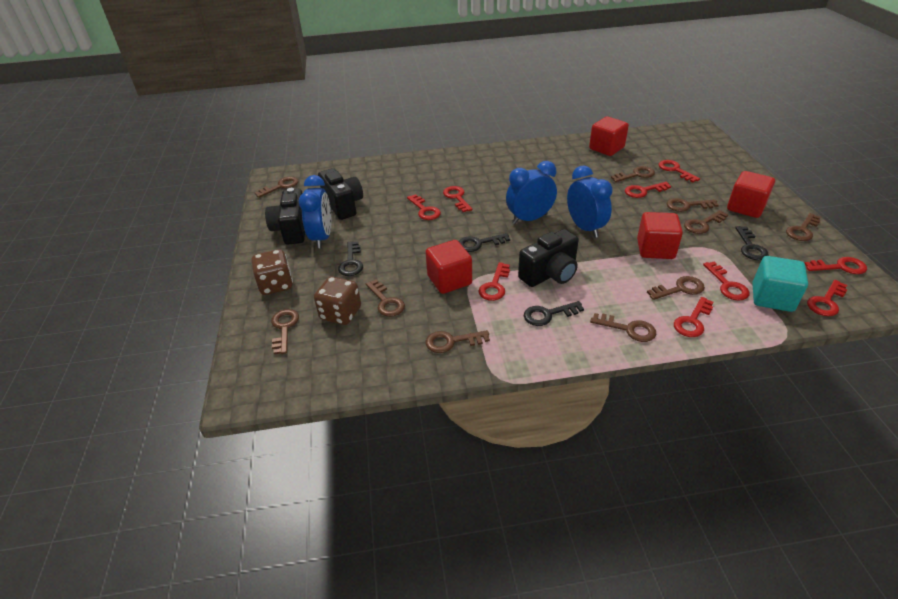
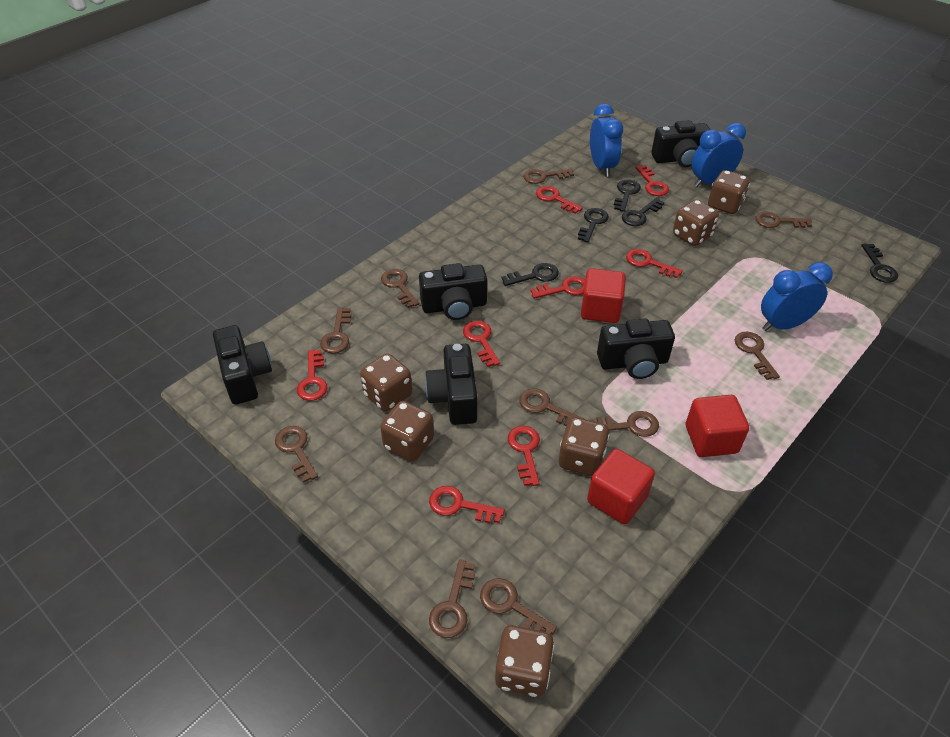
black camera: [265,188,305,245] [318,168,363,220] [518,229,579,287] = 3 -> [213,325,272,405] [419,263,487,320] [425,344,477,425] [597,318,675,379] [651,120,710,167] = 5
black key: [338,241,363,276] [459,233,510,252] [524,301,584,326] [735,226,769,260] = 4 -> [501,263,559,286] [578,208,609,242] [614,179,641,212] [622,198,664,226] [861,243,898,283] = 5
brown dice: [252,249,293,295] [314,276,361,325] = 2 -> [360,353,412,411] [380,401,434,461] [495,625,554,697] [559,417,610,476] [673,199,719,246] [708,170,750,214] = 6
red cube: [426,240,472,294] [589,117,629,156] [637,212,683,259] [727,171,775,218] = 4 -> [581,268,626,323] [587,449,655,524] [686,395,749,457] = 3
red key: [407,194,441,220] [443,186,472,212] [478,262,510,301] [625,182,671,198] [658,160,700,182] [674,297,713,337] [703,262,750,301] [805,257,867,274] [807,280,847,316] = 9 -> [297,350,327,401] [429,486,505,523] [463,321,500,367] [508,426,540,486] [530,276,585,299] [536,186,583,214] [626,249,683,278] [636,165,669,196] = 8
turquoise cube: [752,256,808,312] = 1 -> none = 0

